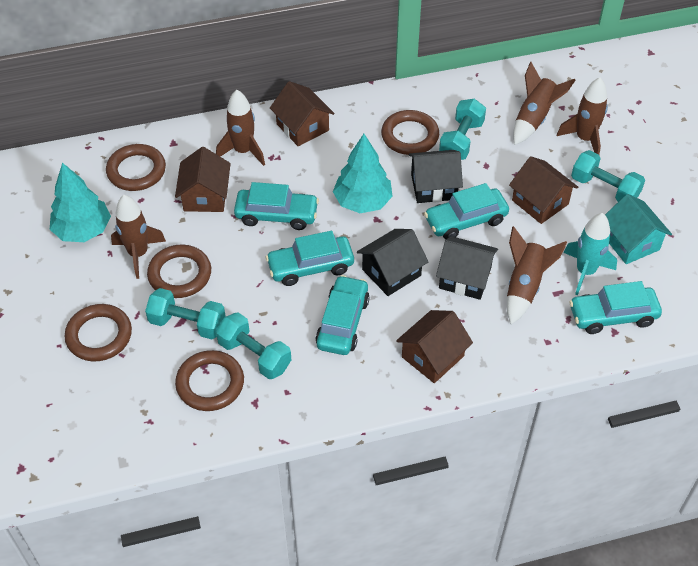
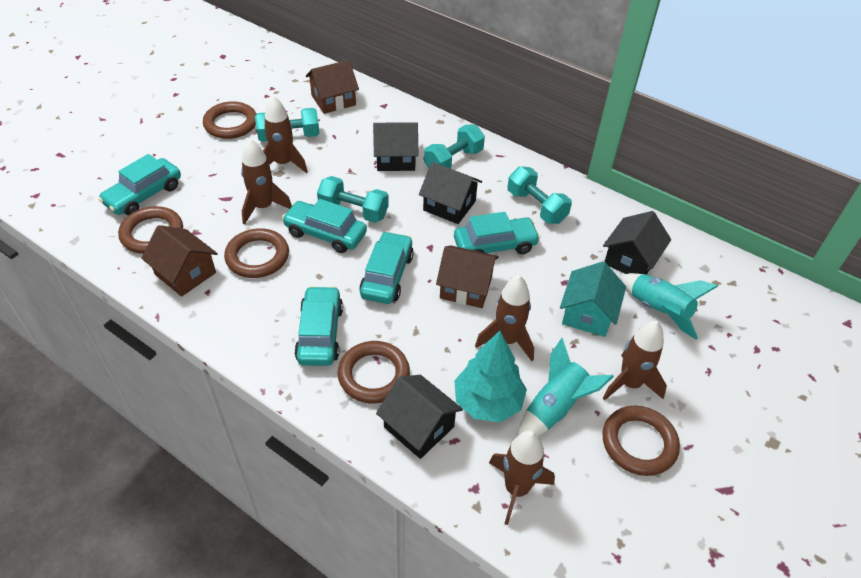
black house: [357,229,428,296] [409,150,463,203] [436,236,498,300] = 3 -> [373,122,419,171] [376,375,463,459] [419,162,482,224] [603,211,671,275] = 4
brown house: [175,147,231,212] [270,81,334,146] [396,310,473,383] [509,156,578,224] = 4 -> [141,225,218,297] [306,60,359,114] [436,246,499,308] = 3
turquoise rocket: [564,213,617,295] = 1 -> [517,338,614,436] [620,273,718,340] = 2
turquoise tree: [50,163,111,242] [333,134,393,213] = 2 -> [454,331,527,422] = 1

